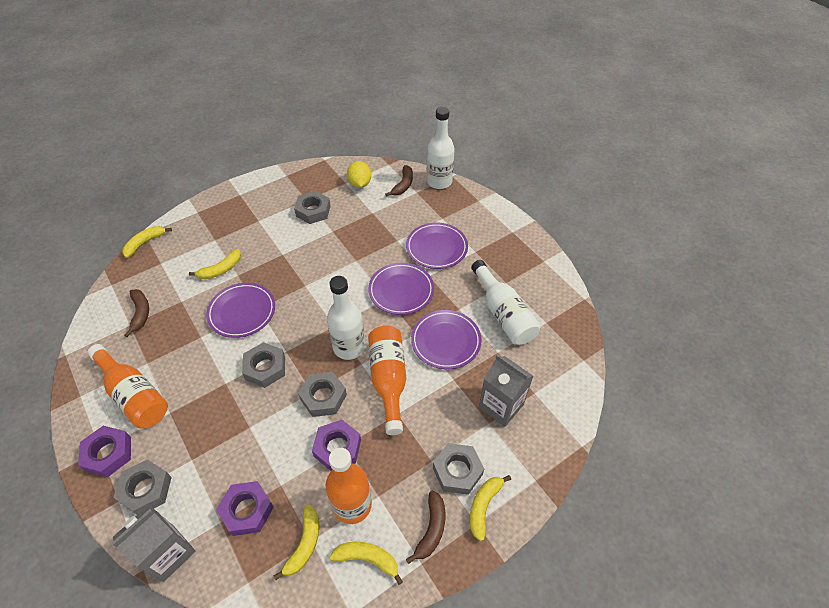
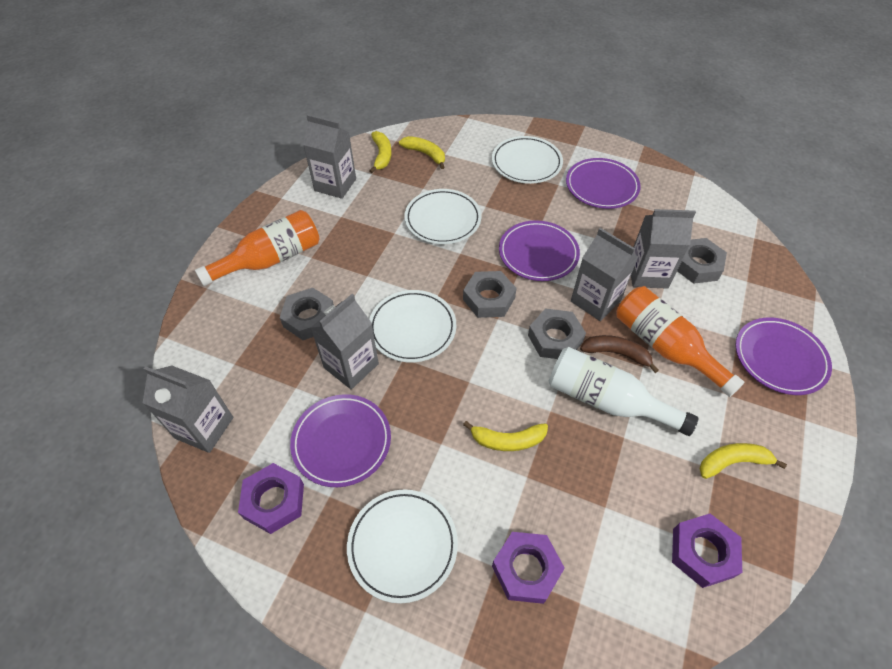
brown banana: [124,289,149,337] [385,165,413,197] [406,491,446,564] = 3 -> [580,335,659,373] = 1
grey carton: [112,505,195,582] [479,354,533,427] = 2 -> [143,366,233,453] [303,114,356,199] [311,294,379,389] [571,228,638,321] [631,209,696,289] = 5
grey nut: [113,459,172,515] [242,342,285,388] [294,191,330,224] [298,372,347,417] [433,443,484,495] = 5 -> [280,288,334,340] [463,271,517,318] [528,308,586,359] [677,238,727,284] = 4
orange bottle: [87,344,168,428] [326,448,372,524] [368,326,406,435] = 3 -> [195,210,320,286] [617,286,744,397] = 2
white bottle: [327,276,365,360] [427,107,455,189] [471,260,541,345] = 3 -> [549,347,698,436] = 1
white plate: none = 0 -> [347,490,458,604] [369,290,456,362] [404,189,481,244] [492,136,563,184] = 4
yellow banana: [122,226,172,258] [189,249,241,279] [274,504,319,580] [330,542,403,585] [470,475,511,541] = 5 -> [369,131,391,173] [399,136,445,169] [463,421,548,451] [699,443,787,479] = 4
yellow lemon: [347,161,371,188] = 1 -> none = 0

